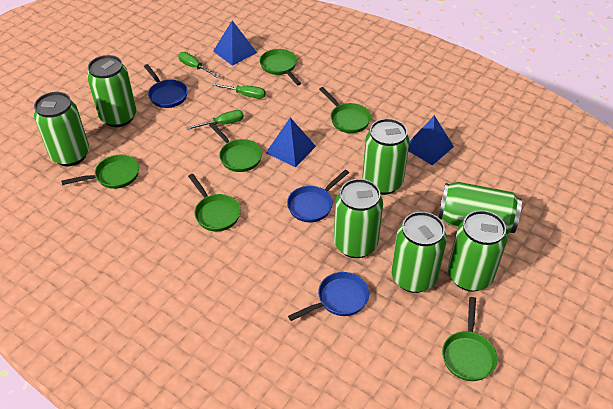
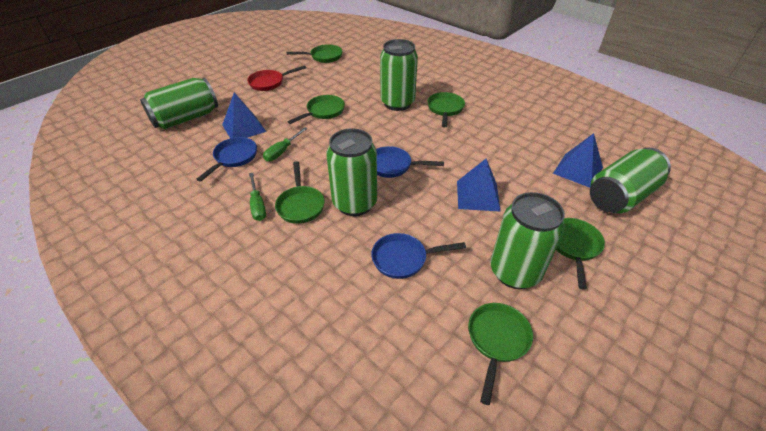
green can: [34,92,89,166] [87,55,136,127] [334,179,383,258] [362,118,410,195] [391,212,447,293] [438,182,522,234] [448,210,507,292] = 7 -> [140,78,218,129] [326,128,377,216] [380,39,418,111] [490,192,565,289] [590,148,671,213] = 5
green screwdriver: [178,52,219,78] [186,110,244,130] [211,83,266,99] = 3 -> [249,173,266,221] [263,127,308,161] = 2
red pan: none = 0 -> [247,65,306,91] = 1

